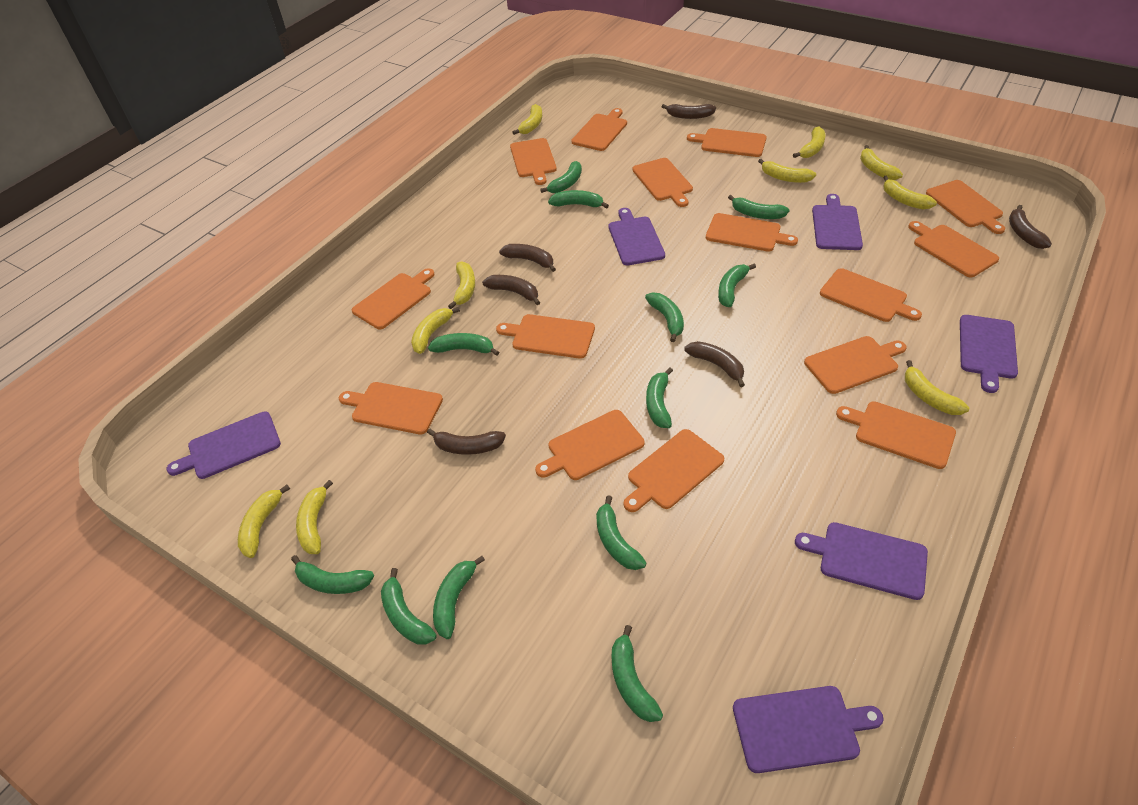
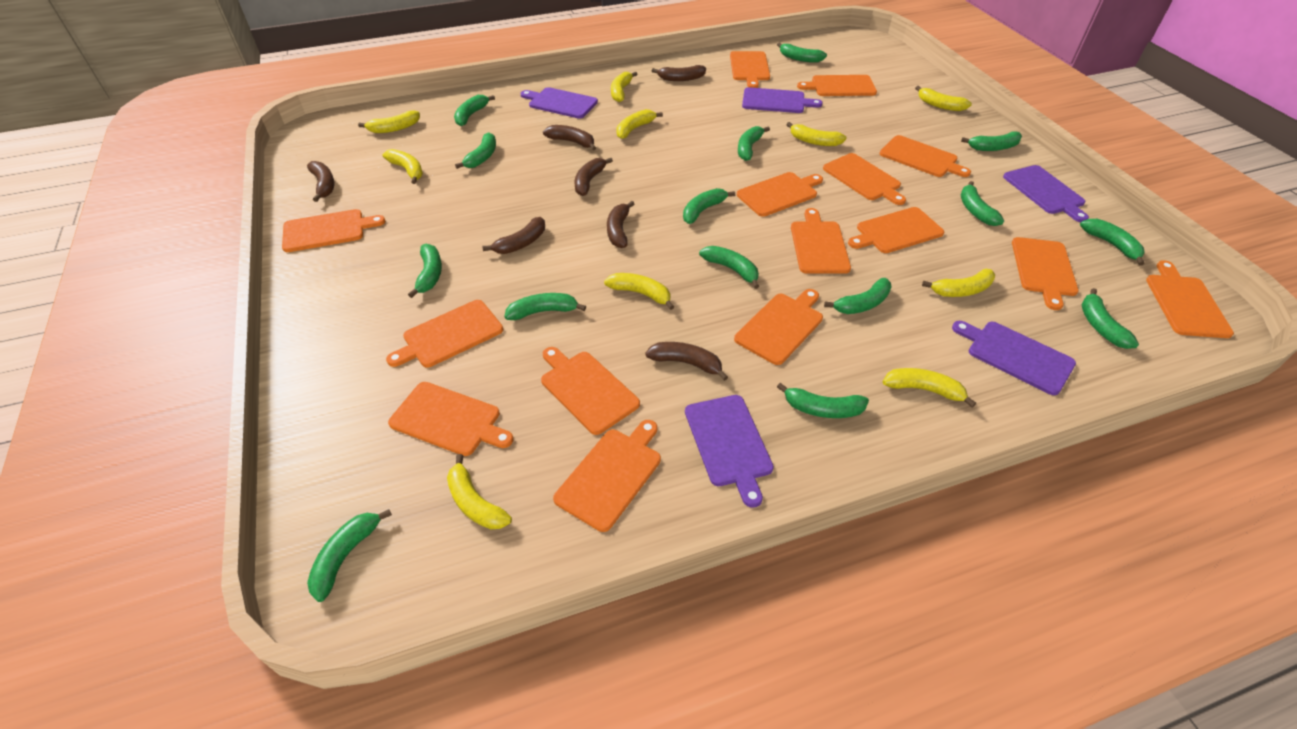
brown banana: [427,428,506,455] [482,275,540,305] [499,244,556,272] [662,104,716,119] [684,341,745,387] [1009,205,1052,249] = 6 -> [307,161,334,202] [482,217,545,254] [543,125,596,151] [574,158,613,196] [607,201,634,248] [645,342,728,381] [652,65,706,81] = 7
green banana: [291,555,374,594] [381,568,437,644] [428,333,499,356] [433,556,485,639] [540,161,582,193] [548,190,609,209] [596,496,646,570] [612,625,663,722] [645,292,684,342] [646,368,673,428] [718,263,756,307] [728,195,790,219] = 12 -> [307,509,392,602] [408,244,442,298] [454,95,495,126] [455,132,496,169] [504,293,586,320] [683,188,735,224] [699,246,759,289] [738,126,770,161] [777,42,827,63] [777,383,869,418] [824,278,891,314] [961,131,1022,151] [961,181,1004,226] [1080,219,1145,266] [1081,288,1139,349] = 15
purple cutting board: [167,411,281,479] [609,208,665,265] [733,686,884,773] [795,522,928,600] [812,194,863,250] [960,315,1018,393] = 6 -> [520,87,598,119] [685,395,774,508] [742,87,823,113] [952,321,1076,395] [1003,165,1089,222] = 5

